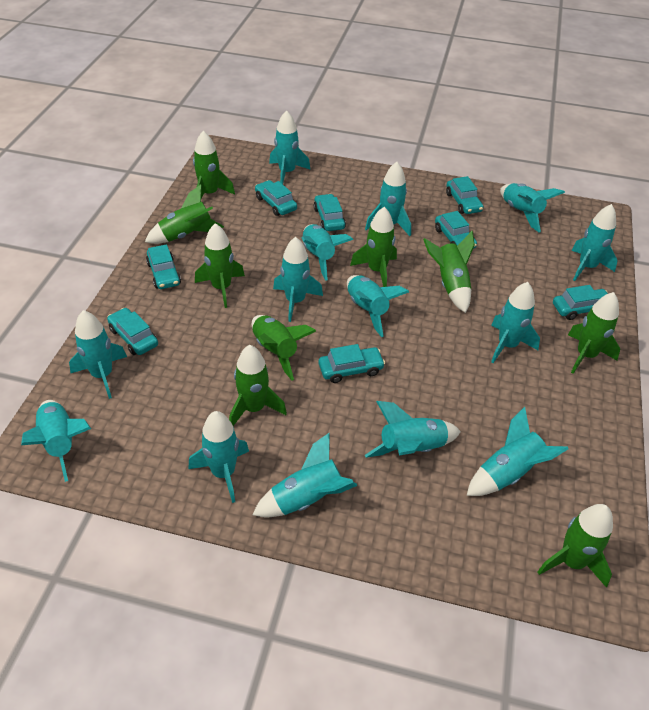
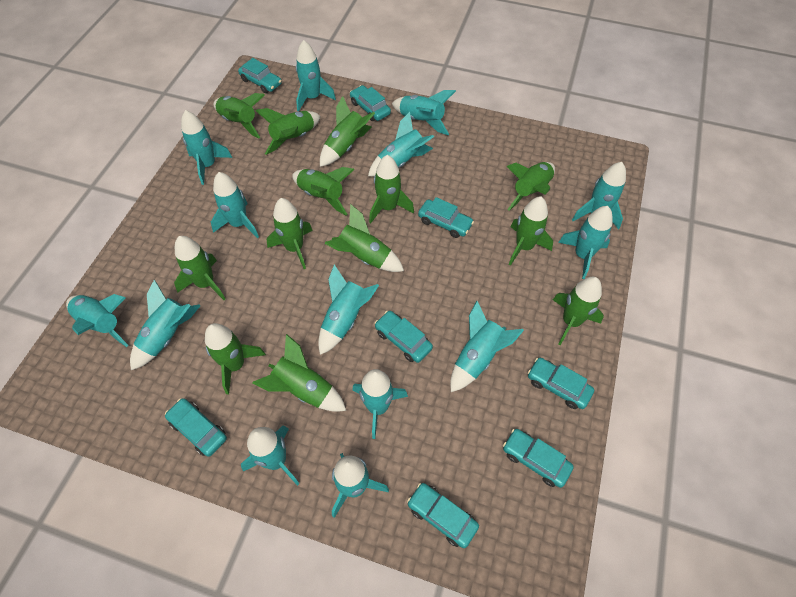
green rocket: [145,185,224,244] [193,131,235,199] [195,223,245,308] [229,345,287,426] [252,315,316,381] [350,207,397,287] [423,231,475,313] [538,504,613,588] [568,292,620,374] = 9 -> [174,236,226,300] [205,323,266,394] [213,93,265,139] [252,334,346,412] [255,108,320,155] [267,198,313,269] [292,167,354,216] [320,96,375,167] [324,204,404,272] [369,155,414,224] [506,162,555,211] [509,196,553,266] [553,277,604,345] = 13

